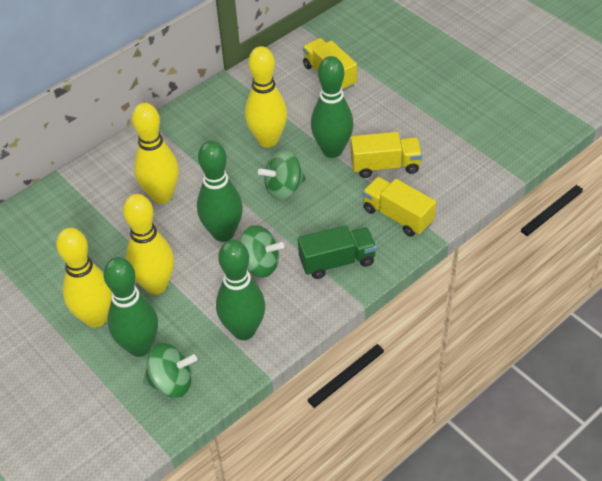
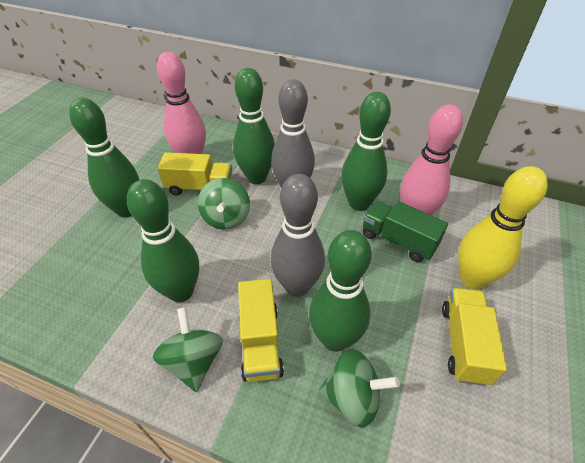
green bowling pin: [103,257,158,357] [197,141,243,242] [216,240,265,340] [311,56,354,158] = 4 -> [69,98,139,218] [127,179,199,302] [233,68,275,184] [309,230,372,352] [341,92,391,211] = 5
grey bowling pin: none = 0 -> [271,79,315,188] [271,174,325,297] = 2
pink bowling pin: none = 0 -> [157,52,206,154] [400,104,463,216] = 2
yellow bowling pin: [56,228,112,328] [123,194,174,295] [132,103,179,204] [245,46,287,148] = 4 -> [458,166,548,289] = 1

